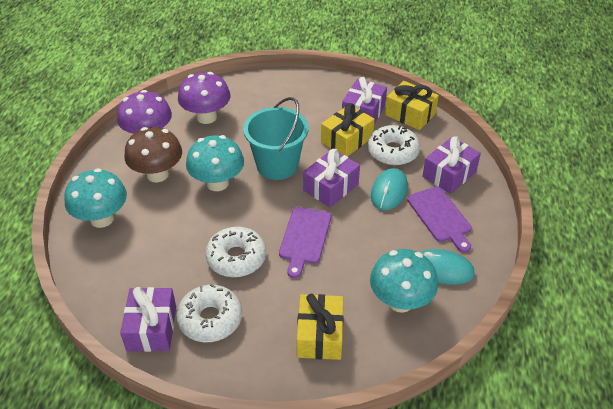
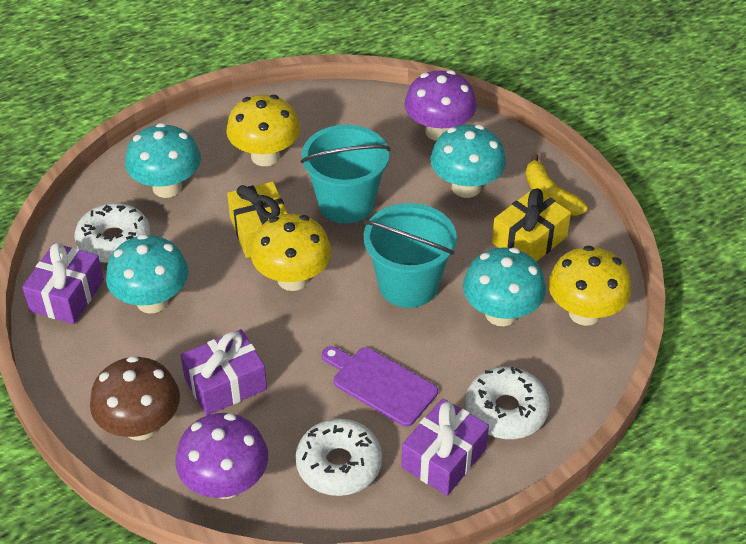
purple cutting board: [279,207,331,278] [407,187,472,253] = 2 -> [322,346,438,427] = 1
purple gift: [120,287,176,352] [303,149,360,207] [342,77,387,124] [422,136,481,194] = 4 -> [22,242,104,324] [181,329,267,416] [401,398,489,496] = 3
turquoise bucket: [243,97,308,180] = 1 -> [301,125,390,224] [364,203,457,308] = 2
turquoise mouse: [371,168,408,210] [420,249,475,285] = 2 -> none = 0
turquoise mushroom: [64,168,127,228] [186,135,244,191] [370,249,438,313] = 3 -> [106,234,188,314] [125,123,201,198] [430,125,506,198] [463,247,546,326] = 4
yellow banana: none = 0 -> [526,153,588,215] = 1
yellow gift: [297,294,344,360] [321,103,375,157] [385,81,439,130] = 3 -> [227,182,288,258] [492,188,571,262] = 2
yellow mushroom: none = 0 -> [226,95,300,166] [251,214,332,291] [548,245,632,326] = 3

